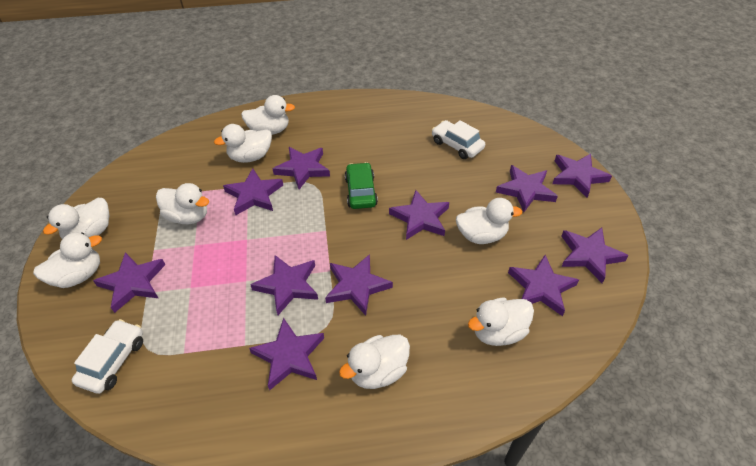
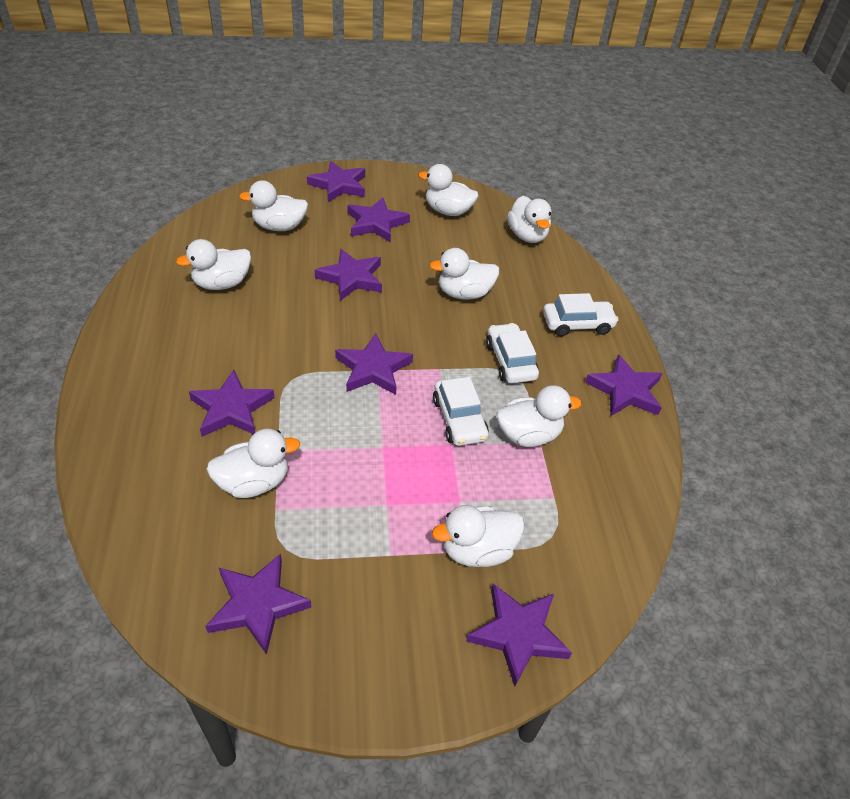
green car: [345,162,378,209] = 1 -> none = 0
purple star: [93,252,165,313] [223,168,283,215] [249,318,324,391] [250,255,318,315] [273,147,330,189] [325,254,393,316] [389,190,449,240] [496,165,558,212] [508,255,579,316] [552,154,612,198] [561,227,629,283] = 11 -> [189,370,275,437] [205,554,311,655] [307,161,365,202] [315,249,382,301] [335,334,413,395] [348,197,410,242] [466,584,572,687] [585,354,662,416] = 8
white car: [72,319,143,394] [432,120,485,159] = 2 -> [433,377,489,446] [486,323,539,383] [543,293,619,337] = 3

